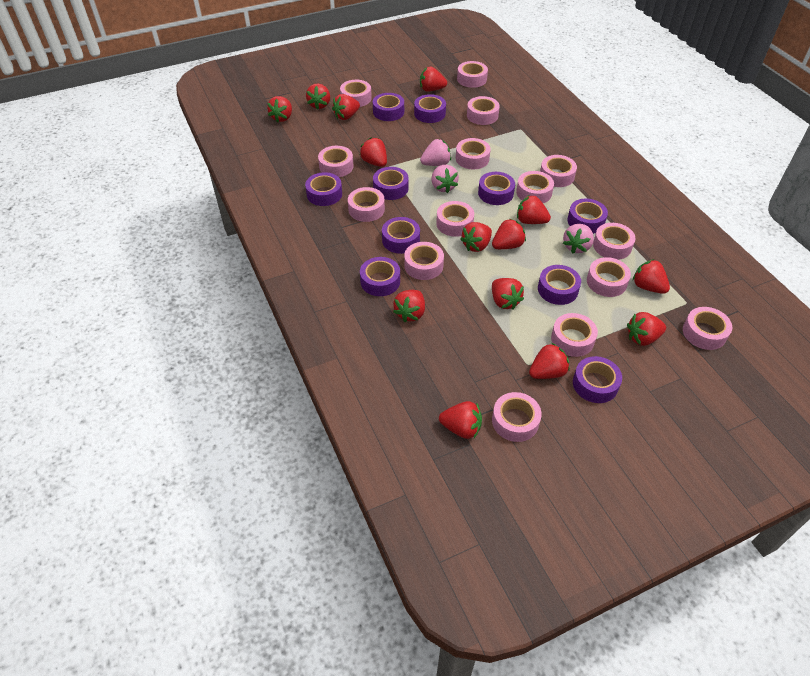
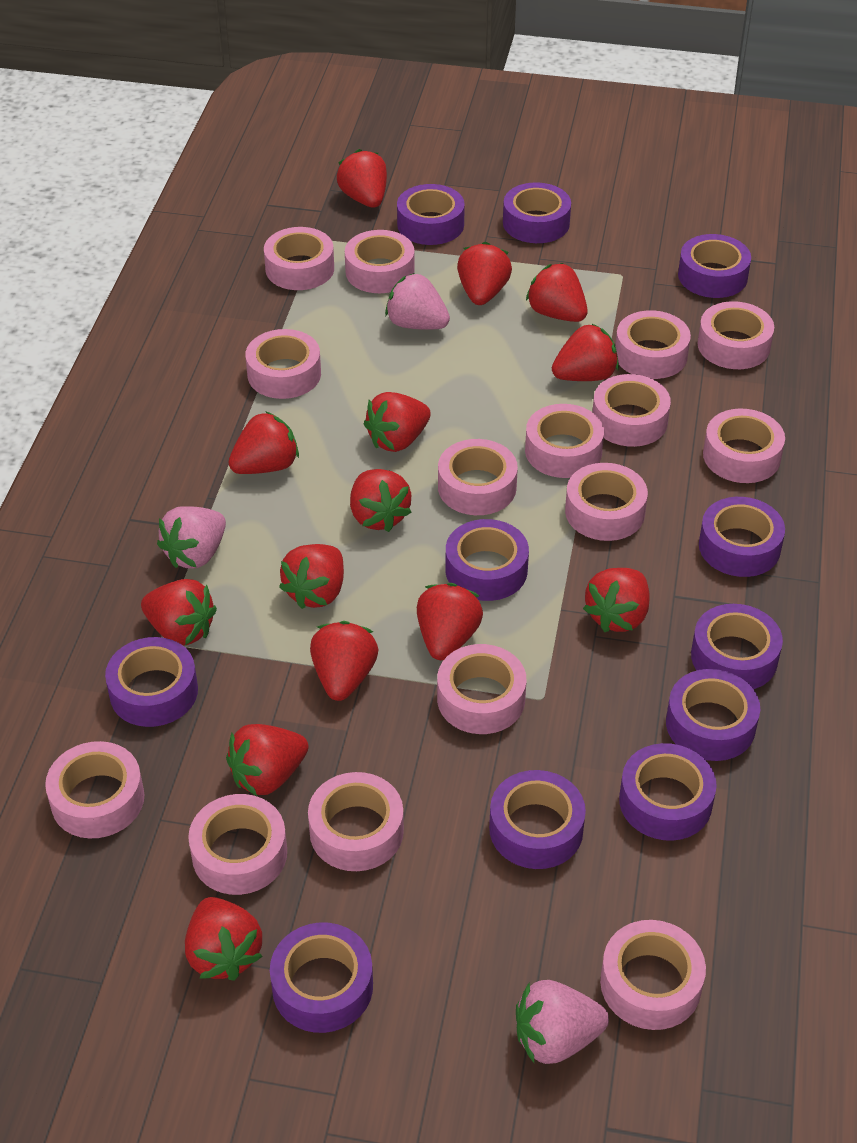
purple tape: [305,172,342,206] [360,257,400,296] [373,93,404,121] [373,167,409,200] [382,217,420,254] [414,94,446,123] [478,172,515,205] [538,265,581,305] [567,199,608,234] [573,356,622,403] = 10 -> [105,637,198,727] [270,922,373,1033] [397,184,465,245] [445,519,529,601] [489,770,586,869] [503,182,571,243] [619,743,717,841] [666,669,760,761] [678,234,751,298] [691,604,783,689] [699,497,785,577] = 11

